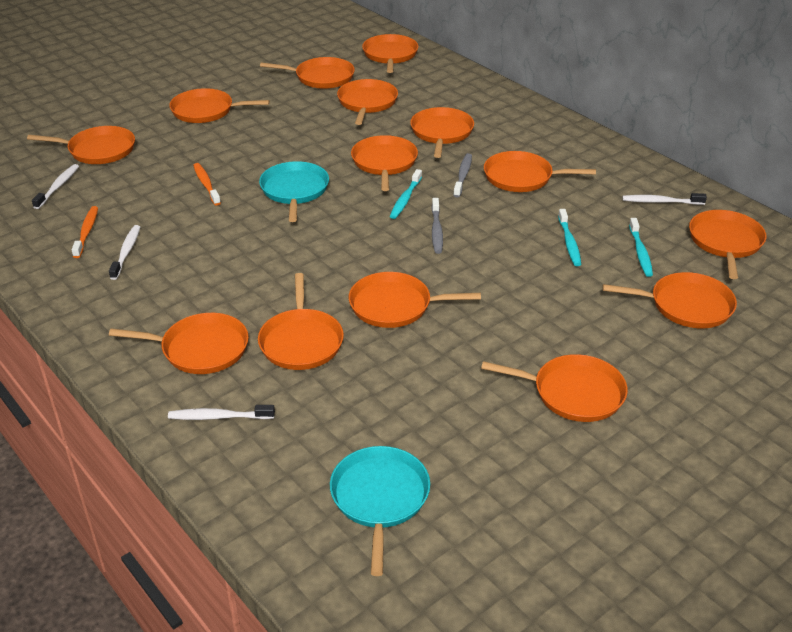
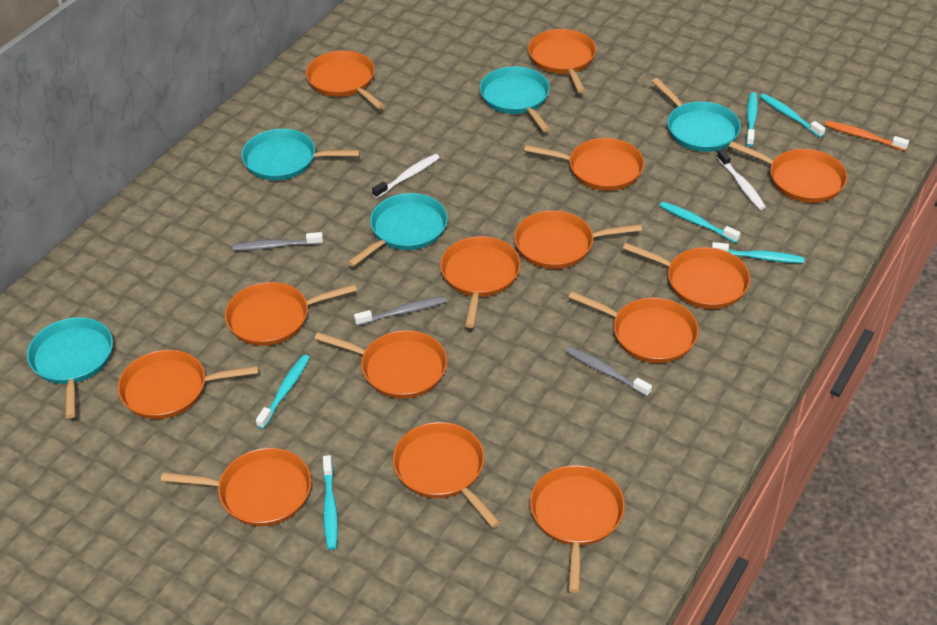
grey toothbrush: [431,198,443,254] [453,153,472,198] = 2 -> [233,232,323,251] [354,296,447,326] [565,346,652,397] = 3
orange toothbrush: [72,206,98,258] [193,163,221,206] = 2 -> [825,121,909,151] = 1
turquoise pan: [259,161,329,222] [330,446,430,576] = 2 -> [27,317,113,419] [241,129,360,180] [347,193,448,267] [479,66,550,132] [652,78,741,152] = 5
turquoise toothbrush: [390,169,422,219] [558,209,581,266] [629,218,653,277] = 3 -> [256,355,310,429] [323,455,338,550] [660,201,741,243] [712,242,804,263] [746,92,758,146] [760,93,826,138] = 6
white toothbrush: [32,164,79,209] [109,225,140,280] [168,405,275,420] [622,193,707,205] = 4 -> [372,154,440,198] [717,149,766,210] = 2

